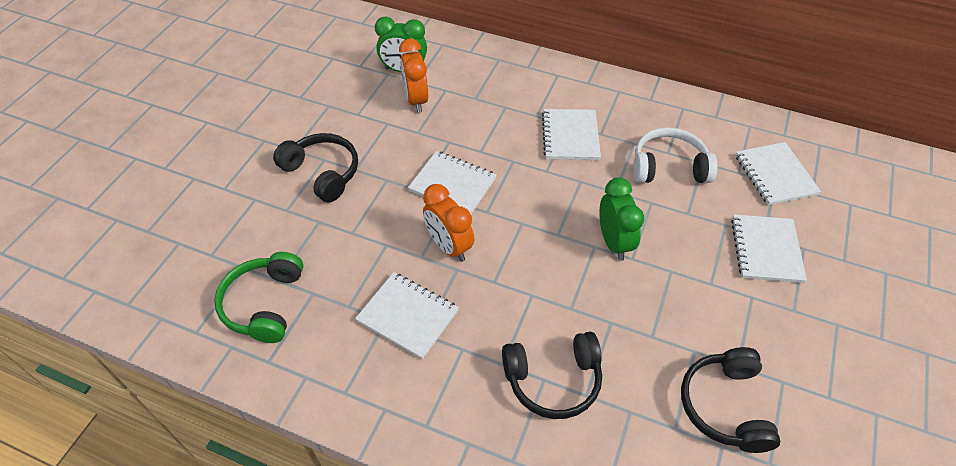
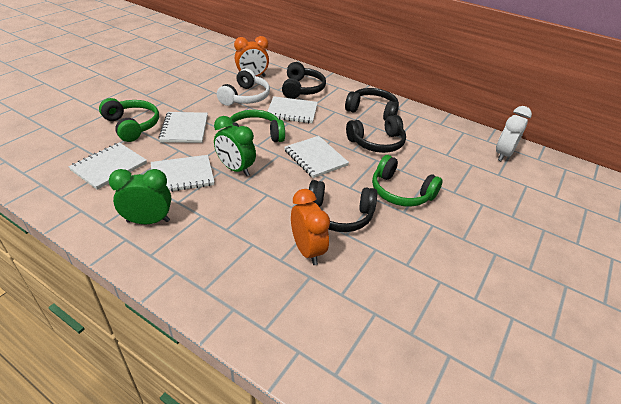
black headphones: [273,133,358,203] [502,332,602,419] [681,347,780,453] = 3 -> [282,62,326,99] [309,180,377,232] [345,88,399,120] [346,115,406,153] = 4
green headphones: [214,252,303,343] = 1 -> [99,98,159,142] [226,110,285,142] [372,155,443,207] = 3
white clock: none = 0 -> [496,106,532,161] = 1

